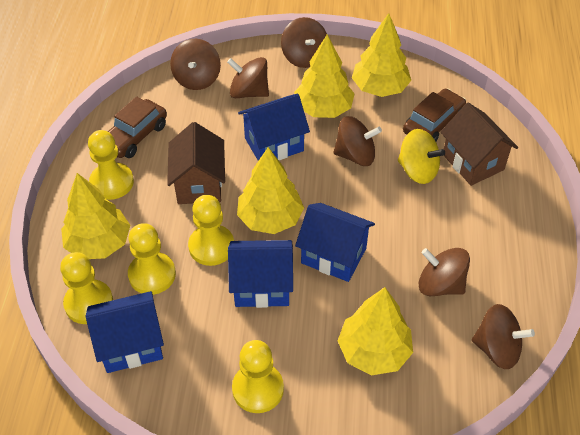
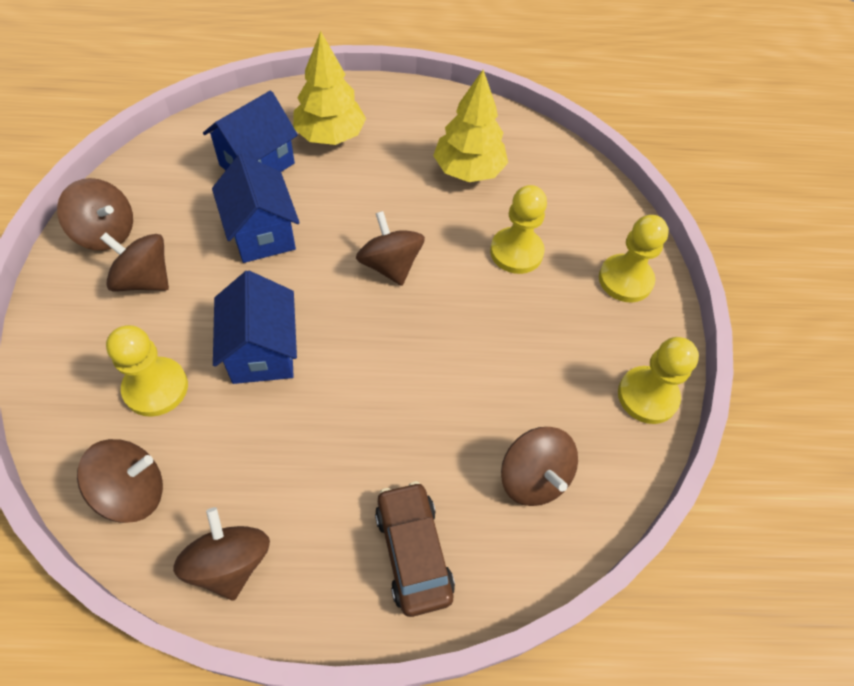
blue house: [86,291,164,373] [228,240,293,308] [238,93,310,161] [295,203,375,282] = 4 -> [203,91,298,172] [212,154,300,263] [213,271,297,384] = 3
brown car: [108,96,167,158] [403,88,466,141] = 2 -> [375,481,455,617] = 1
brown house: [167,122,225,204] [440,103,518,186] = 2 -> none = 0
yellow pawn: [60,252,113,324] [88,130,134,200] [128,223,176,295] [188,195,234,266] [232,340,284,413] = 5 -> [106,325,188,417] [490,185,547,274] [599,215,669,302] [618,337,699,424] = 4
yellow spinning top: [398,129,445,184] = 1 -> none = 0
yellow tree: [61,173,130,259] [237,147,304,234] [294,35,355,118] [338,287,413,375] [352,13,411,97] = 5 -> [293,31,366,145] [433,70,508,182] = 2

